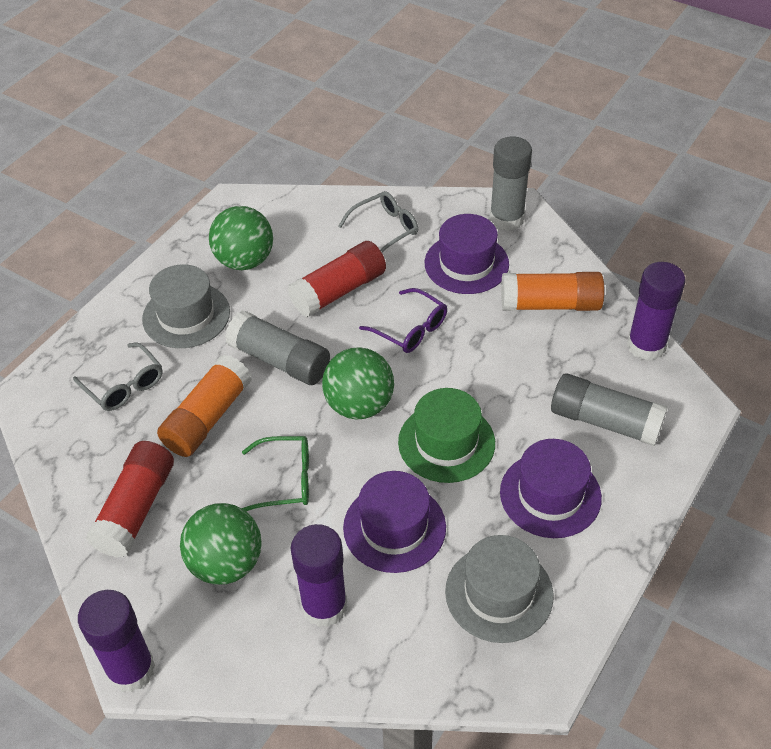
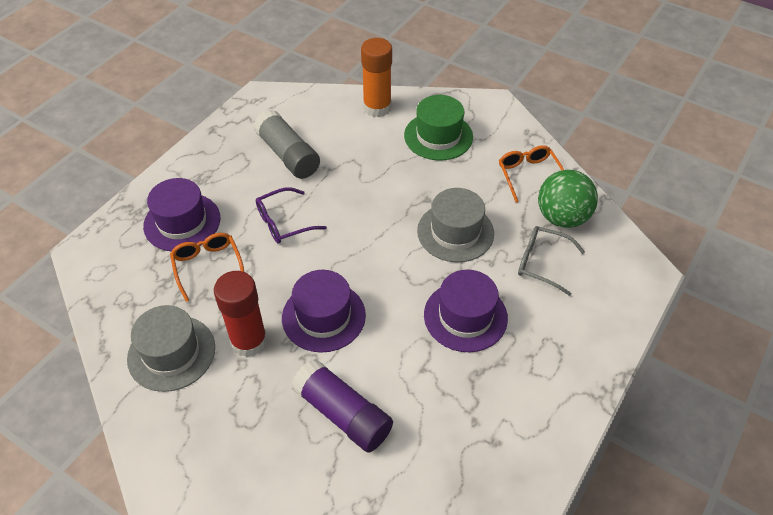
green ball: [180,503,262,585] [209,206,273,270] [322,347,394,419] = 3 -> [538,170,598,228] = 1
green glasses: [242,436,309,511] = 1 -> none = 0
grey glasses: [73,343,163,411] [338,191,418,252] = 2 -> [518,226,585,296] = 1
grey glue stick: [225,310,330,385] [489,136,532,231] [551,373,668,446] = 3 -> [254,110,320,179] = 1
orange glasses: none = 0 -> [170,233,244,302] [499,145,564,203] = 2
orange glue stick: [157,355,252,457] [501,272,604,311] = 2 -> [361,38,392,117] = 1
purple glue stick: [78,590,155,692] [291,524,347,627] [627,262,685,361] = 3 -> [291,359,393,452] = 1
red glue stick: [86,441,174,558] [288,241,386,317] = 2 -> [214,271,267,357] = 1

